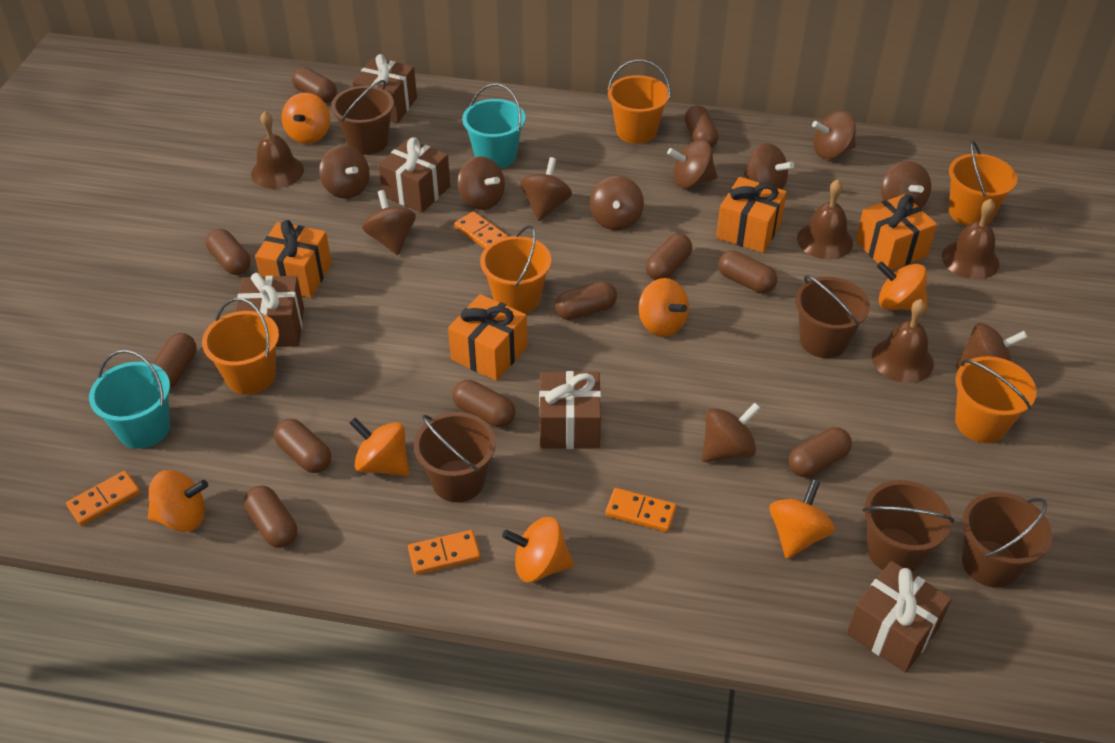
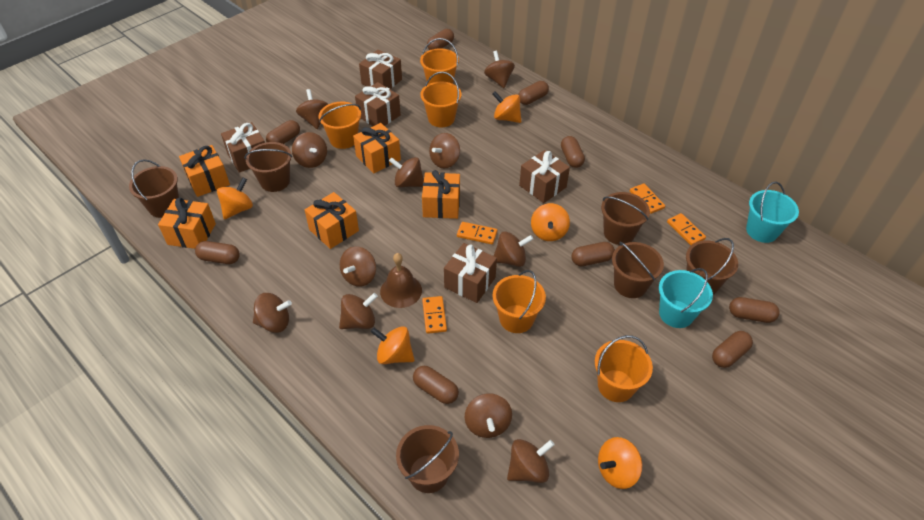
brown bell: [251,111,304,189] [797,179,853,259] [872,299,934,383] [942,199,1000,279] = 4 -> [380,253,422,308] = 1
brown bucket: [331,80,394,155] [414,412,496,502] [795,275,870,358] [862,480,954,572] [962,492,1052,588] = 5 -> [129,159,179,218] [244,142,292,192] [396,425,459,493] [601,192,650,245] [612,242,664,298] [686,238,738,295] = 6
brown capsule: [152,333,197,389] [206,229,251,275] [244,485,297,548] [274,419,331,473] [292,67,337,103] [452,380,516,427] [555,281,617,320] [646,234,692,280] [685,106,718,148] [718,251,777,293] [788,427,852,477] = 11 -> [195,241,240,264] [266,120,300,144] [413,366,459,404] [427,29,454,50] [518,81,549,105] [561,136,585,168] [571,242,615,266] [712,331,753,368] [729,297,780,323] = 9
orange gift: [255,220,332,298] [448,294,527,381] [716,177,787,253] [856,194,937,270] = 4 -> [158,198,216,249] [179,145,230,197] [305,192,359,249] [353,123,401,173] [422,170,460,219] = 5
orange spinning top: [148,470,208,532] [282,93,330,144] [349,418,409,476] [502,517,574,582] [639,278,689,337] [770,479,835,559] [877,261,928,311] = 7 -> [217,178,253,219] [371,326,414,364] [492,91,521,123] [531,203,570,241] [598,437,642,489] = 5

